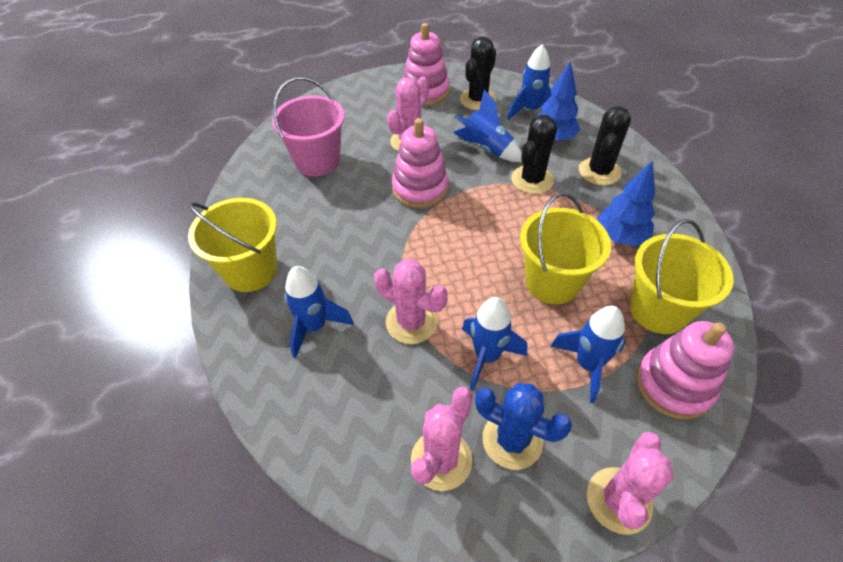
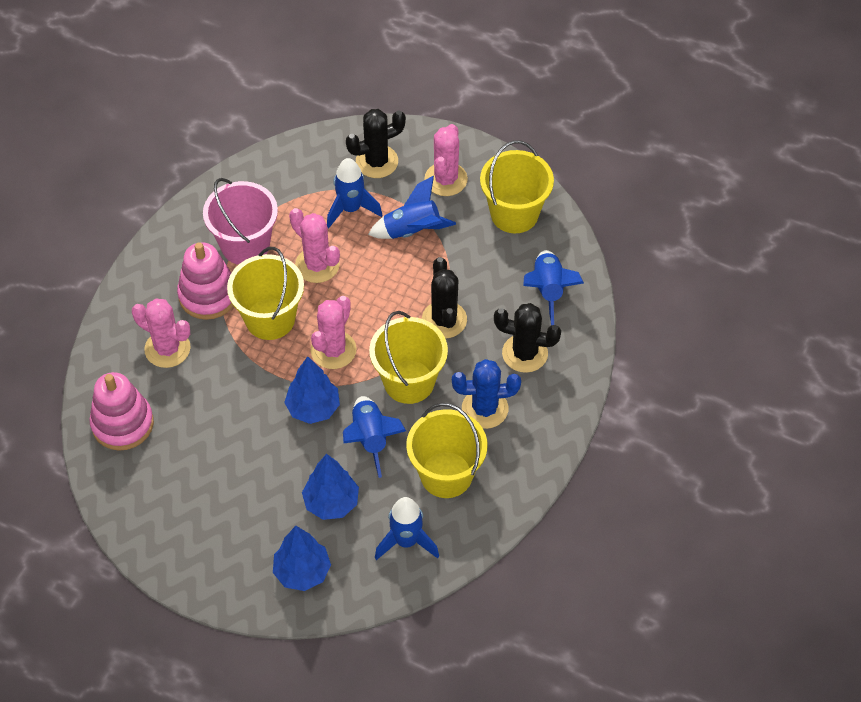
blue tree: [536,61,580,142] [597,161,655,246] = 2 -> [273,526,331,591] [284,356,340,424] [302,454,359,520] = 3
pink stacking toy: [392,118,449,208] [403,23,450,106] [636,321,734,419] = 3 -> [90,372,154,451] [177,242,233,320] = 2
yellow bucket: [188,198,277,292] [520,192,611,304] [630,219,734,334] = 3 -> [227,247,304,340] [369,311,448,404] [406,403,487,498] [480,141,554,233] = 4

